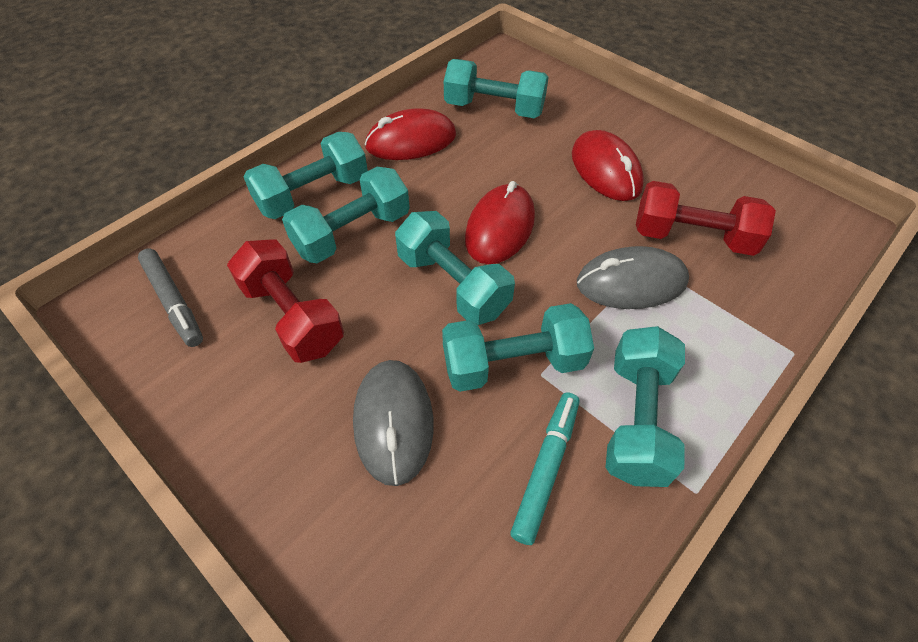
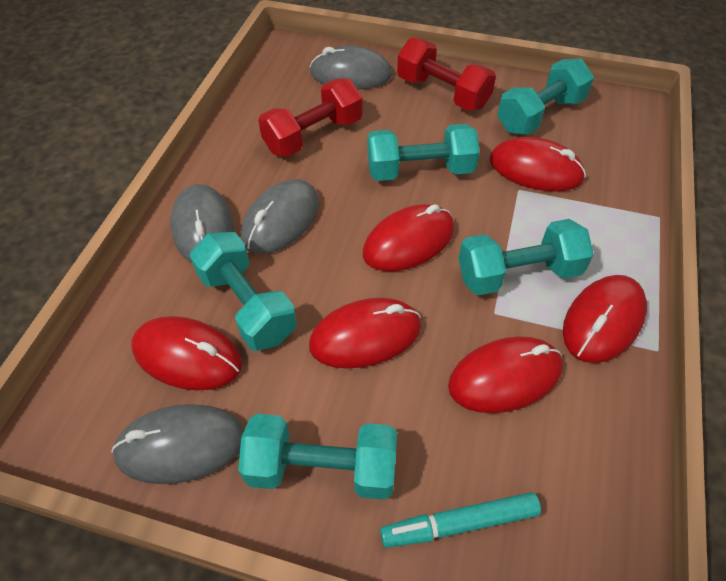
grey marker: [138,249,203,347] = 1 -> none = 0
grey mouse: [353,360,434,486] [577,246,689,309] = 2 -> [111,404,244,484] [171,184,234,263] [241,179,319,254] [310,46,392,89] = 4
red mouse: [365,108,456,160] [465,181,535,264] [572,130,644,201] = 3 -> [131,316,242,391] [309,298,421,368] [363,204,454,271] [448,336,563,413] [490,137,586,191] [563,275,647,363] = 6
turquoise dumbbell: [243,132,368,219] [282,167,410,263] [395,211,515,325] [442,303,594,392] [444,59,549,118] [605,326,685,487] = 6 -> [190,232,297,351] [238,414,397,500] [367,124,480,181] [458,219,594,295] [497,58,594,135] = 5

